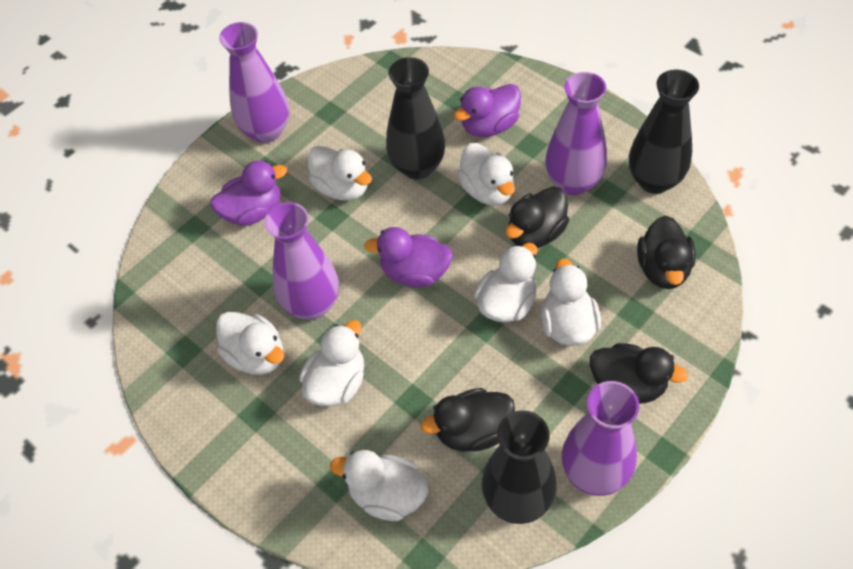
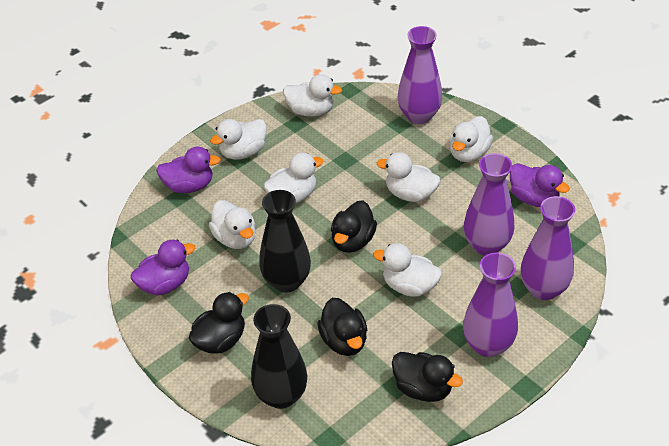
black vase: [386,57,445,179] [482,410,557,524] [629,70,699,194] = 3 -> [251,304,307,409] [259,190,311,293] = 2

